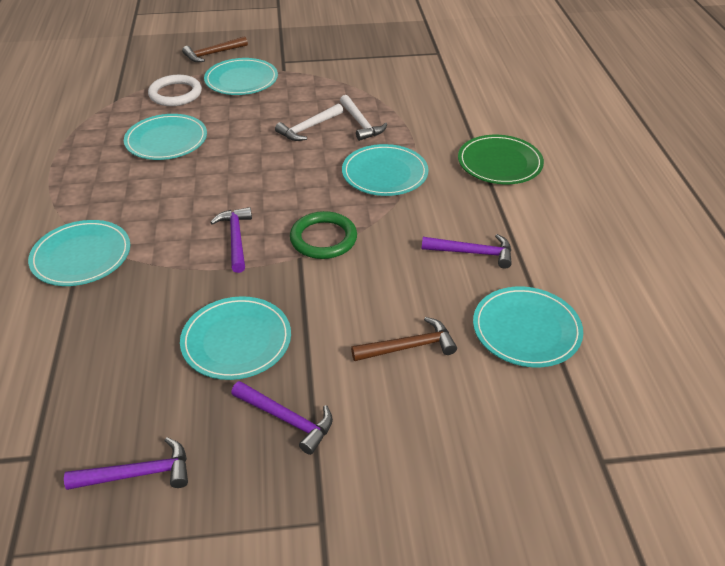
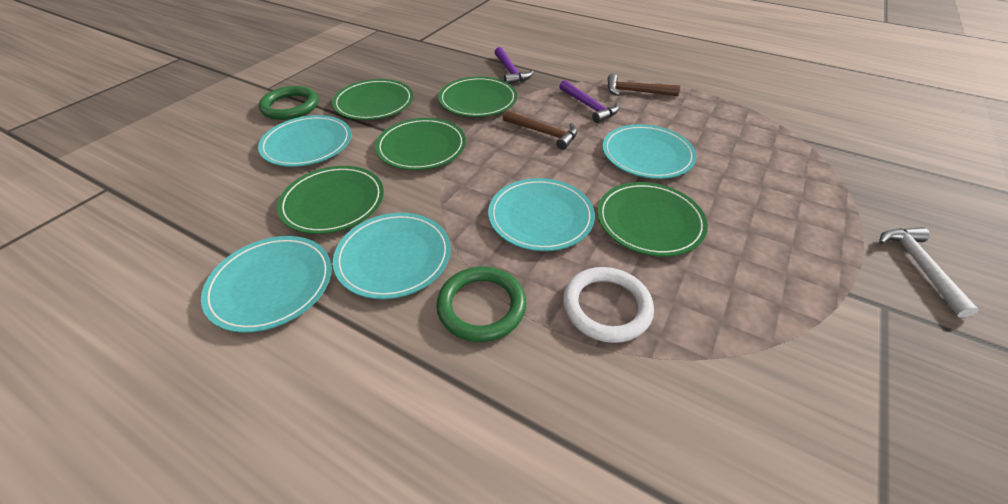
green plate: [458,135,544,184] = 1 -> [277,166,384,234] [332,79,413,120] [375,118,466,170] [438,77,517,117] [597,182,708,257] = 5
green ring: [290,211,357,259] = 1 -> [259,86,318,120] [436,267,526,342] = 2
purple hammer: [64,437,188,490] [210,207,252,273] [231,381,333,455] [422,234,512,269] = 4 -> [495,47,534,84] [559,80,619,123] = 2
turquoise plate: [28,220,130,286] [124,114,207,160] [180,296,291,380] [204,58,278,95] [342,144,429,196] [473,286,583,367] = 6 -> [201,236,332,333] [258,115,352,167] [333,213,451,299] [488,178,595,251] [602,124,697,179] = 5
white hammer: [275,103,343,141] [340,95,387,141] = 2 -> [879,227,979,318] = 1

